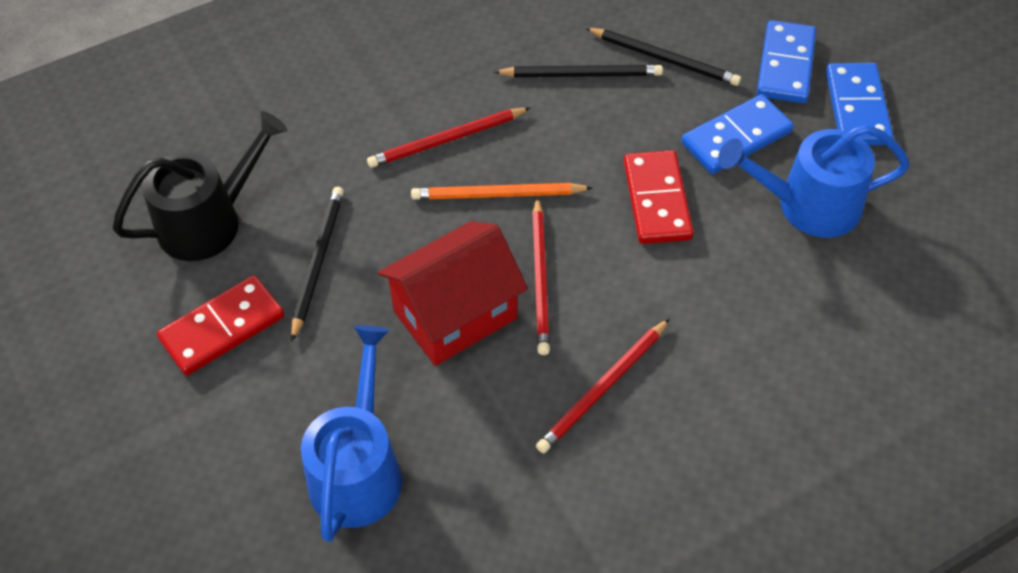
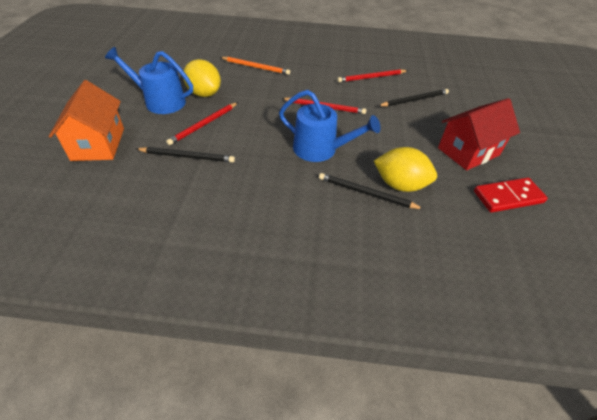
black watering can: [112,111,287,261] = 1 -> none = 0
blue domino: [681,94,794,174] [757,20,816,103] [826,63,893,145] = 3 -> none = 0
orange house: none = 0 -> [49,80,124,161] = 1
red domino: [157,275,284,376] [624,150,694,244] = 2 -> [474,177,548,213] = 1
yellow lemon: none = 0 -> [183,59,221,97] [374,147,437,192] = 2

